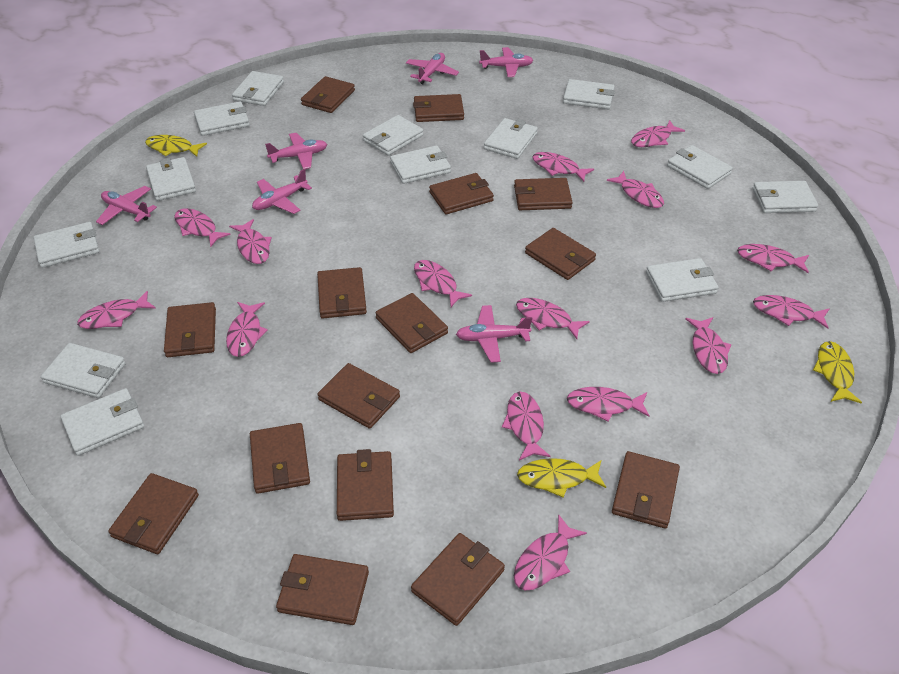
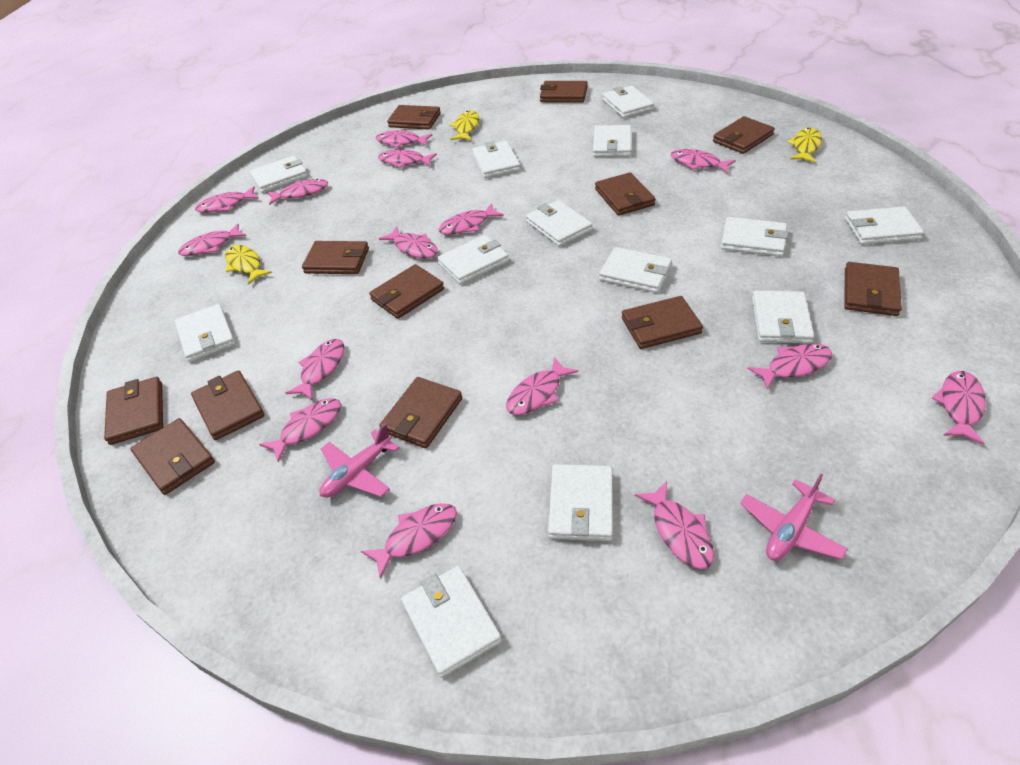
brown wallet: [108,473,199,554] [164,302,216,357] [250,423,310,494] [276,554,369,625] [301,76,355,113] [317,267,367,318] [318,363,400,429] [337,449,394,521] [375,293,448,353] [411,533,505,626] [413,94,464,122] [429,173,494,214] [514,178,573,210] [525,228,596,280] [612,451,680,529] = 15 -> [104,377,163,445] [130,418,215,495] [191,370,265,440] [302,241,369,274] [369,264,444,319] [380,377,462,448] [387,105,441,129] [540,81,587,103] [595,172,655,216] [622,296,703,349] [713,116,775,154] [844,262,902,316] = 12
pink plane: [96,186,157,225] [252,169,312,214] [265,133,327,169] [406,53,459,84] [456,305,532,363] [479,47,533,77] = 6 -> [320,423,400,498] [740,474,848,561] = 2

